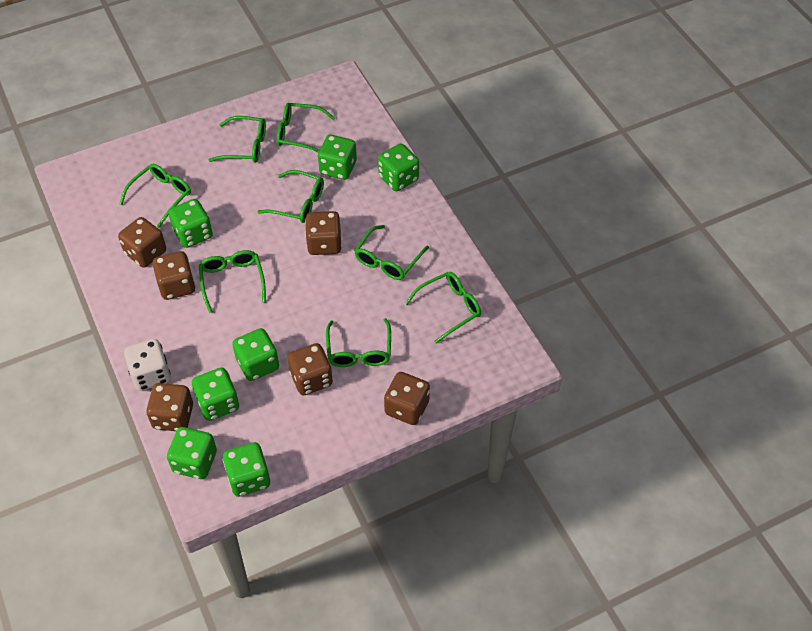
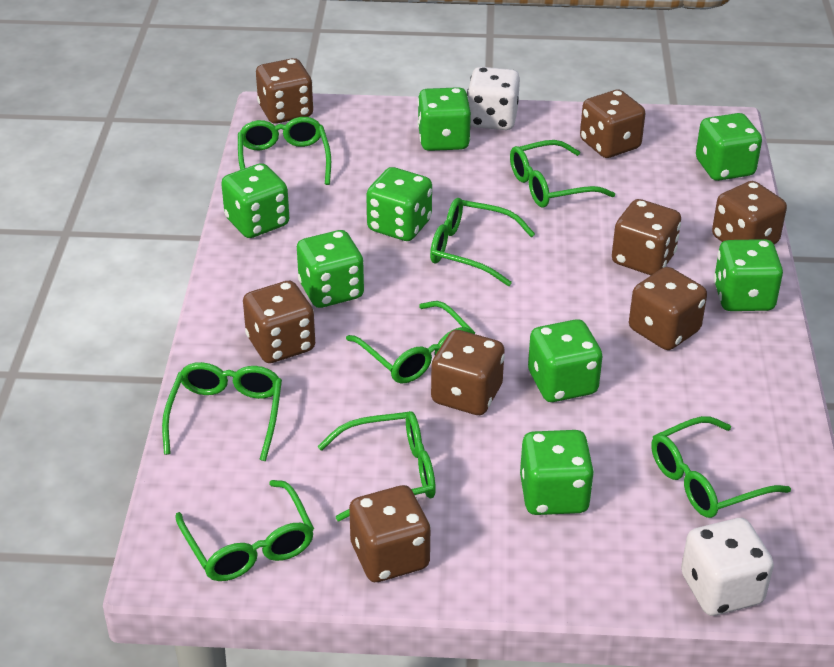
brown dice: [118,217,166,267] [146,383,193,431] [153,251,195,300] [287,343,333,395] [305,211,342,255] [384,372,430,425] = 6 -> [243,281,315,363] [256,58,314,124] [349,485,431,582] [431,330,505,415] [580,90,645,158] [612,199,681,275] [629,267,707,350] [712,181,787,244] = 8
green dice: [167,427,217,479] [168,199,213,248] [192,367,239,421] [223,442,270,497] [232,328,279,381] [318,135,357,180] [378,144,419,191] = 7 -> [221,163,289,238] [297,230,364,308] [366,167,432,241] [417,87,471,151] [520,430,594,515] [528,319,602,402] [696,113,762,181] [714,239,783,311] = 8
white dice: [124,339,171,391] = 1 -> [467,67,520,130] [681,518,774,616] = 2

